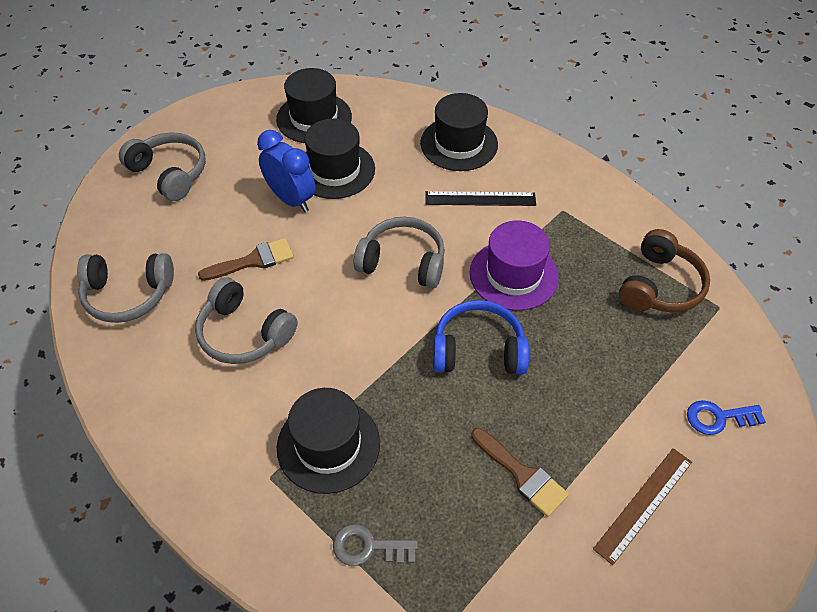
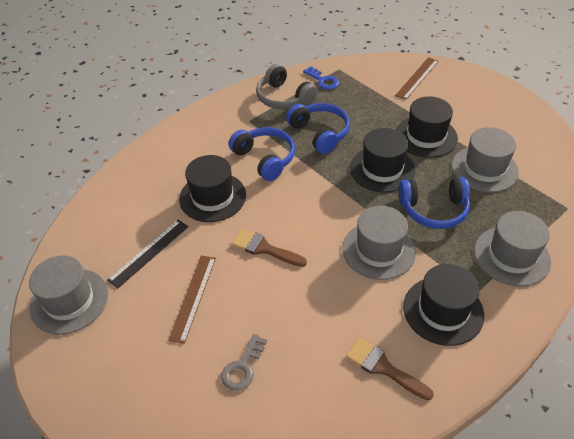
blue clock: [257,130,316,212] = 1 -> none = 0
blue headphones: [433,300,529,375] = 1 -> [229,127,295,181] [286,103,350,154] [399,177,470,229] = 3
brown headphones: [619,229,710,312] = 1 -> none = 0
brown ruler: [593,448,692,565] = 1 -> [168,255,216,344] [395,57,439,100] = 2
grey hat: none = 0 -> [29,256,108,335] [342,206,416,280] [452,127,519,192] [474,211,551,287] = 4
grey headphones: [77,253,174,323] [119,132,206,201] [195,277,297,364] [354,217,445,288] = 4 -> [256,64,318,109] = 1
purple hat: [470,220,559,311] = 1 -> none = 0

